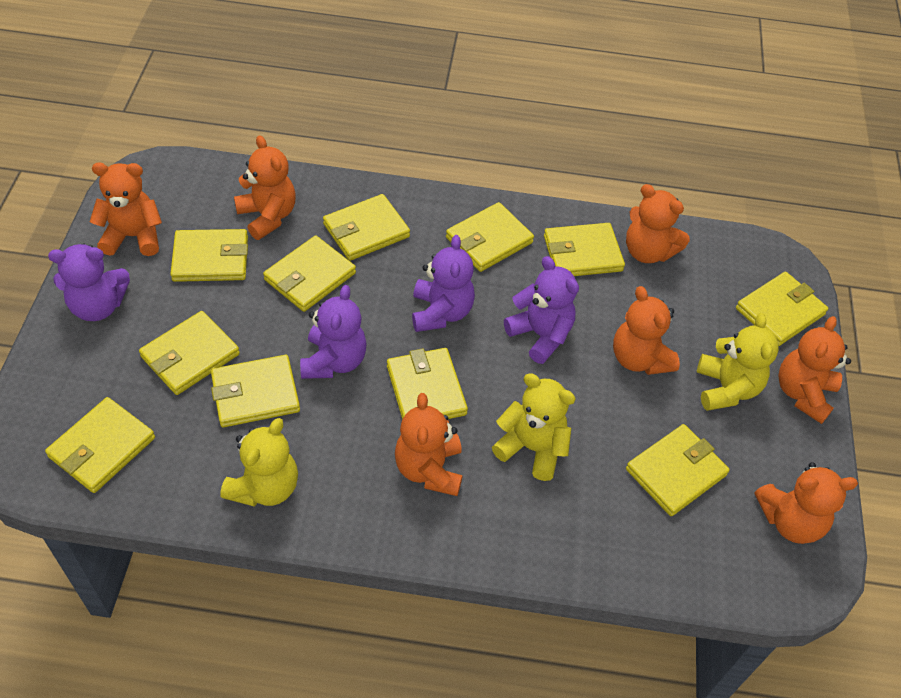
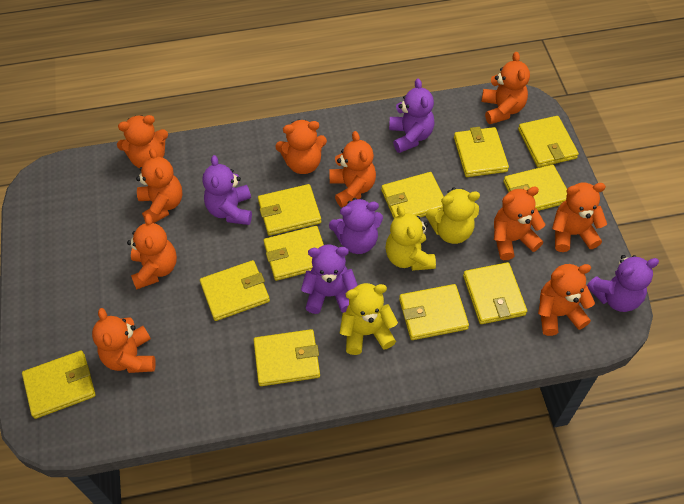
orange teddy bear: [90,162,162,256] [234,135,296,240] [395,393,463,496] [613,286,680,375] [626,184,690,263] [755,462,858,544] [778,316,851,424] = 7 -> [92,308,156,373] [117,115,168,168] [127,214,177,289] [136,148,183,223] [275,119,327,174] [330,131,376,208] [482,52,530,124] [494,187,545,260] [538,264,595,336] [552,182,607,252] = 10
purple teddy bear: [48,244,130,321] [300,285,367,379] [412,235,475,332] [504,256,579,364] = 4 -> [202,155,252,225] [301,244,358,314] [329,198,383,254] [389,78,435,153] [587,255,659,312] = 5

